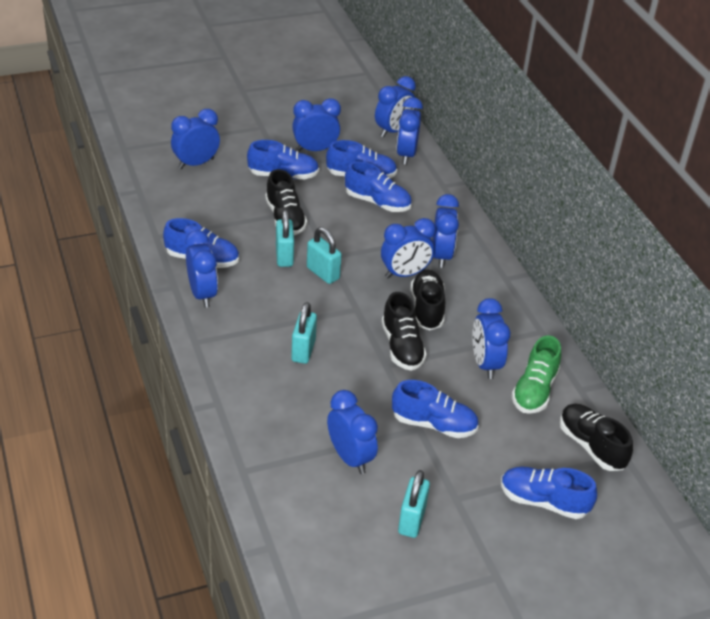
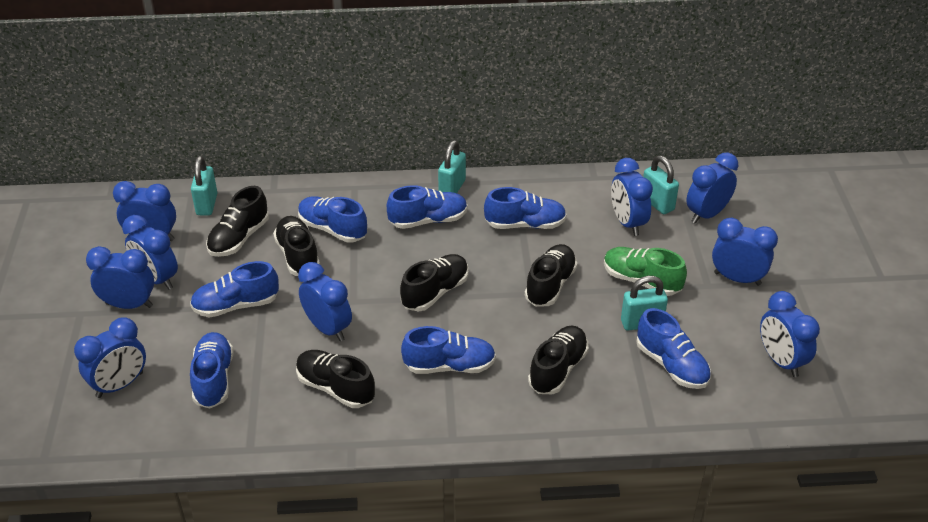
black shoe: [265,169,307,235] [382,292,427,371] [411,270,445,330] [560,404,633,471] = 4 -> [206,186,269,257] [273,216,320,276] [296,350,375,408] [400,254,468,312] [525,244,577,307] [528,326,589,394] = 6
blue shoe: [163,218,239,268] [247,140,319,179] [326,140,397,178] [345,161,412,212] [392,380,479,438] [501,467,597,519] = 6 -> [190,261,279,317] [190,332,234,409] [298,196,367,243] [387,185,468,229] [401,326,496,374] [484,187,567,229] [637,308,711,389] = 7

